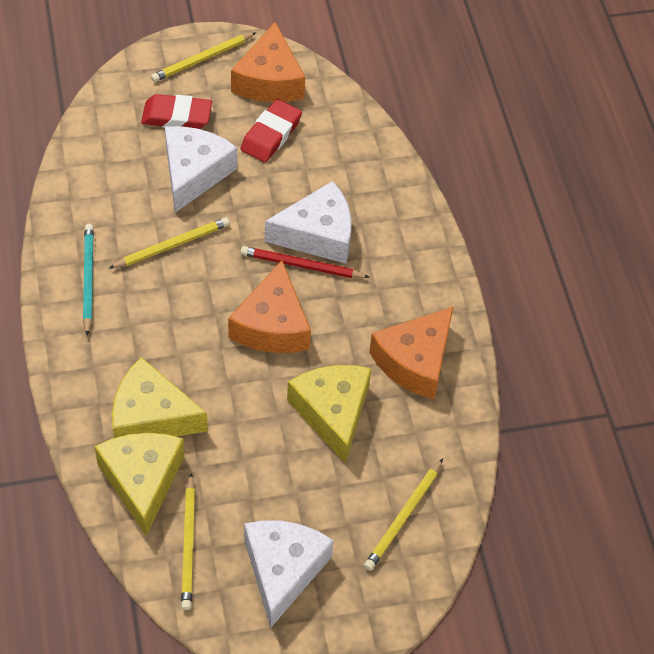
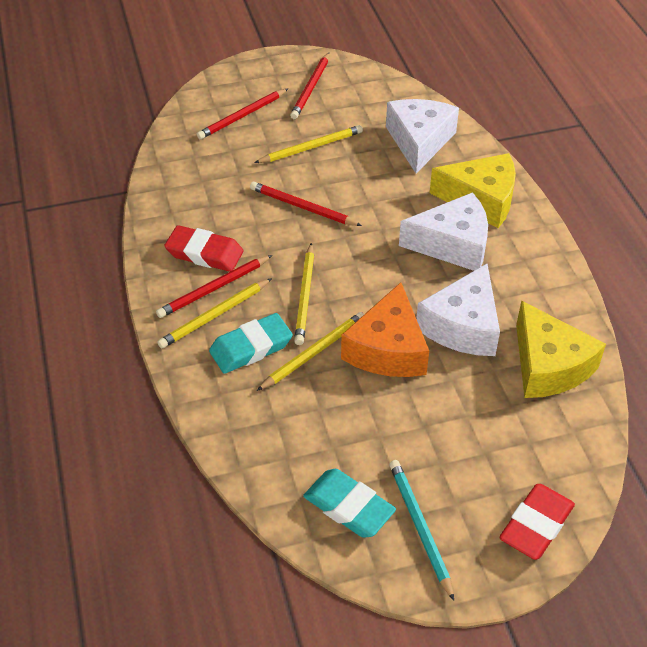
orange cheese: [228,260,311,353] [231,22,305,102] [369,306,454,399] = 3 -> [341,282,429,377] = 1
red pencil: [241,246,370,278] = 1 -> [156,255,272,318] [197,89,288,140] [250,182,362,226] [290,53,329,119] = 4
turquoise eraser: none = 0 -> [209,313,293,374] [303,469,396,538] = 2
yellow cheese: [94,433,185,536] [112,357,208,438] [287,365,371,464] = 3 -> [430,153,516,228] [516,301,606,398] = 2

